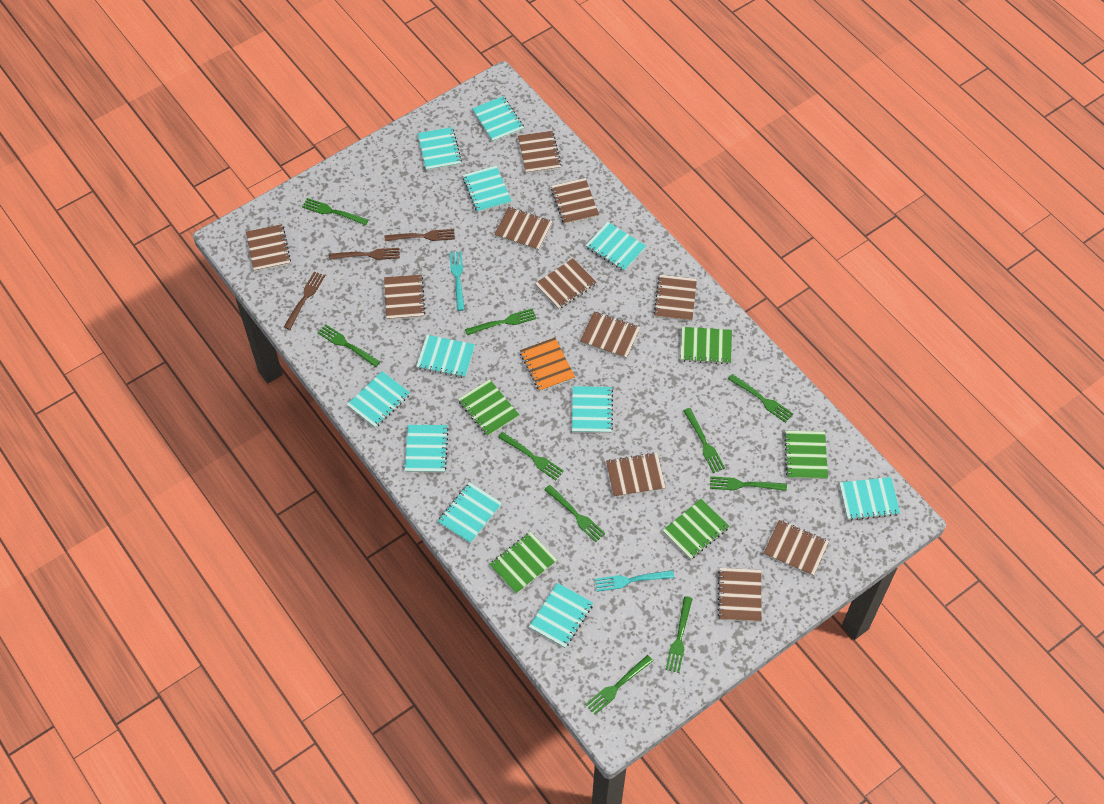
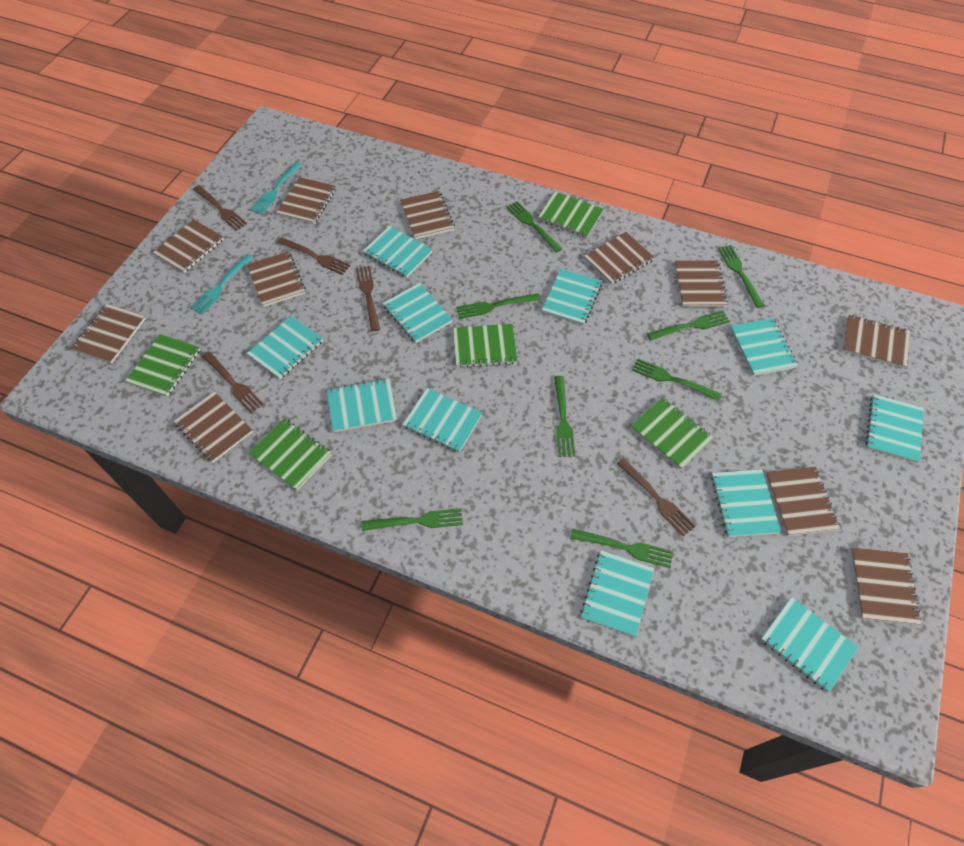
brown fork: [284,272,325,330] [329,248,400,260] [385,229,455,241] = 3 -> [193,185,247,231] [202,351,263,414] [278,237,350,275] [356,266,380,331] [617,458,696,537] = 5
green fork: [302,198,368,225] [318,324,380,367] [465,308,537,335] [498,432,564,480] [544,485,605,542] [585,655,653,715] [665,596,693,673] [683,408,725,473] [710,476,787,491] [728,374,793,423] = 10 -> [362,508,463,531] [456,293,541,319] [507,201,562,253] [554,376,576,457] [570,528,673,568] [632,358,722,401] [647,311,730,340] [718,245,764,308] = 8
orange notebook: [520,337,575,391] = 1 -> none = 0

